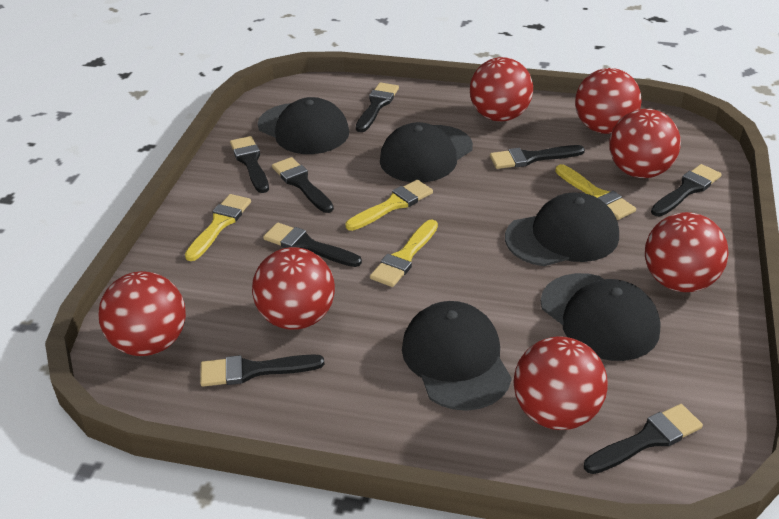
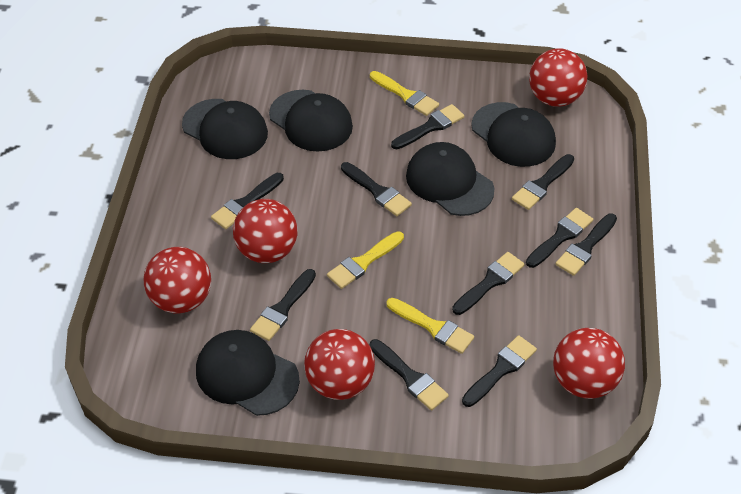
black brush: [200,354,325,387] [230,136,269,193] [263,223,362,267] [272,157,334,213] [356,83,399,132] [490,145,585,169] [584,404,703,474] [651,164,722,216] = 8 -> [211,173,284,229] [250,269,316,341] [341,162,412,216] [369,339,449,410] [391,104,464,149] [452,252,525,315] [462,335,537,407] [512,154,574,210] [526,208,593,268] [556,213,617,276] = 10
red ball: [98,271,186,356] [252,247,335,330] [470,57,533,121] [513,336,608,430] [575,68,642,134] [609,109,681,178] [645,212,729,292] = 7 -> [144,247,211,313] [233,199,297,263] [304,329,375,400] [529,48,588,107] [553,328,625,399] = 5
yellow brush: [185,194,251,261] [346,180,433,231] [370,220,438,287] [555,164,636,220] = 4 -> [327,231,404,289] [370,71,439,116] [387,298,474,354] = 3

